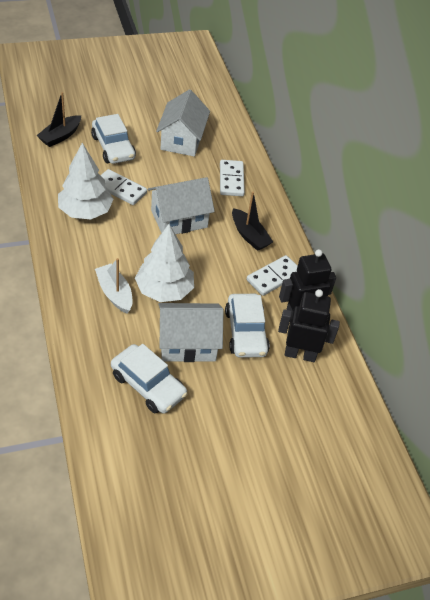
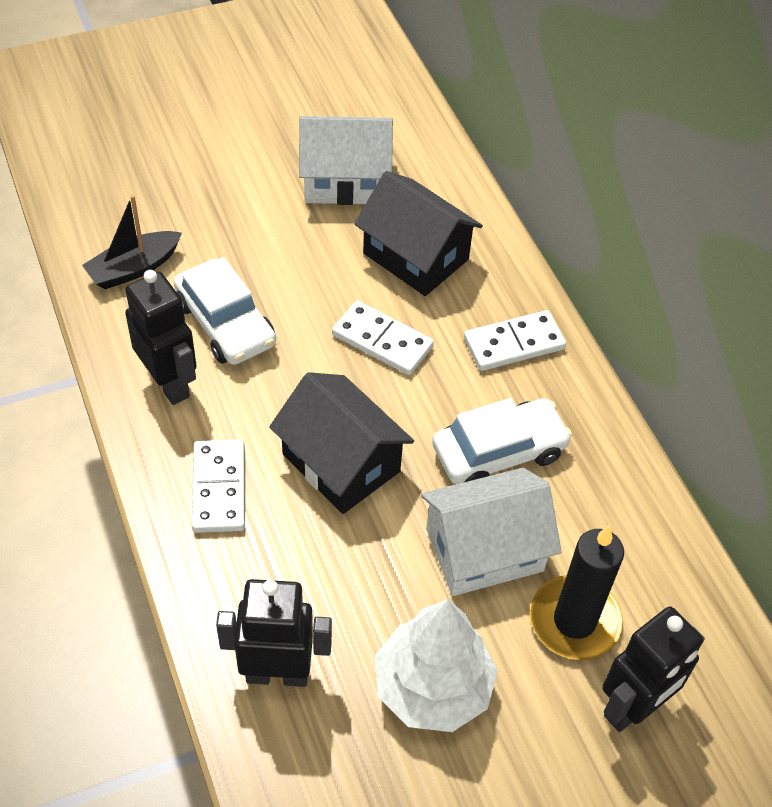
black boat: [36,92,81,147] [232,192,273,251] = 2 -> [82,195,182,289] = 1
black candle: none = 0 -> [530,525,624,660] = 1
black house: none = 0 -> [269,372,414,514] [354,171,483,296] = 2
black robot: [278,289,340,362] [279,249,336,321] = 2 -> [125,270,197,405] [216,579,332,687] [602,606,705,732] = 3
white boat: [95,258,132,314] = 1 -> none = 0
white car: [91,114,136,164] [111,344,187,414] [225,294,270,358] = 3 -> [174,257,276,365] [432,398,572,484] = 2
white house: [148,177,215,234] [156,89,210,157] [159,303,224,362] = 3 -> [299,116,393,205] [421,468,562,596] = 2
white tree: [58,143,114,219] [135,224,194,302] = 2 -> [375,599,498,732] = 1

